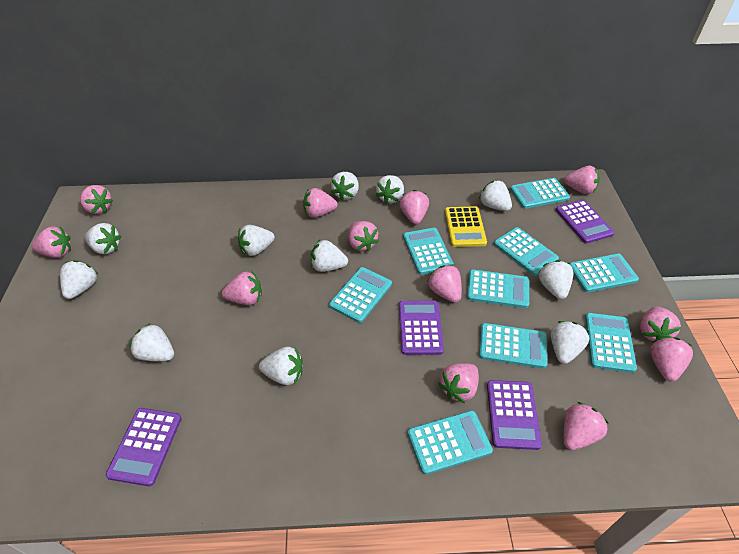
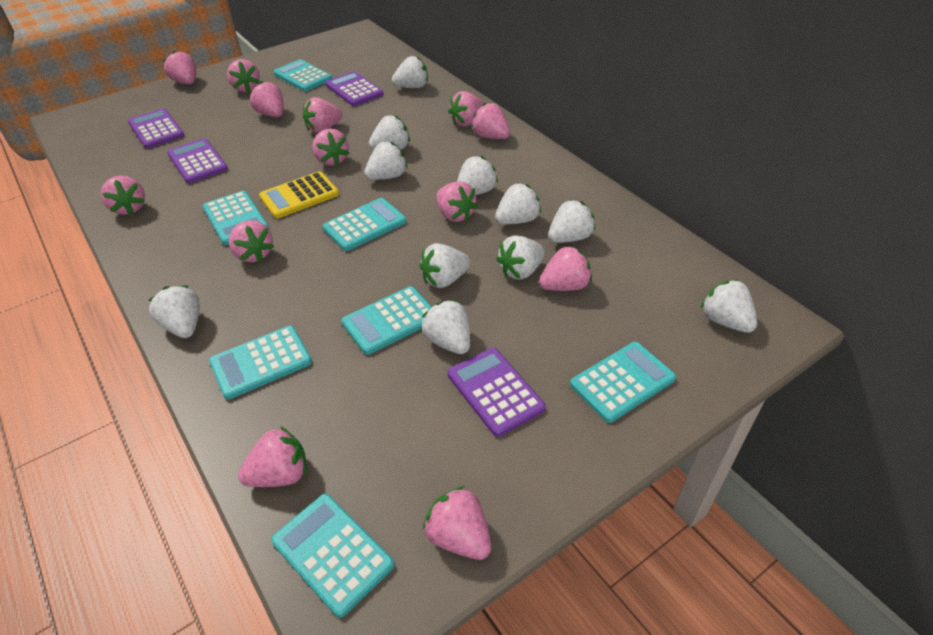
pink strawberry: [31,227,71,258] [80,185,113,214] [222,272,262,305] [303,188,338,218] [348,221,379,252] [400,190,429,224] [427,264,462,303] [439,363,479,403] [564,166,600,194] [564,402,609,450] [640,307,681,342] [650,337,693,382] = 12 -> [101,175,145,215] [163,51,196,84] [227,59,260,92] [229,220,274,262] [238,426,306,487] [249,81,283,117] [303,97,343,133] [312,128,350,166] [423,486,491,560] [436,181,478,222] [448,91,484,127] [471,103,510,139] [539,246,592,291] = 13
turquoise calculator: [329,267,392,323] [403,228,454,275] [408,410,493,475] [467,269,529,308] [479,323,548,369] [494,227,559,276] [510,178,570,209] [569,254,639,292] [585,313,637,373] = 9 -> [203,191,269,245] [209,326,312,400] [271,494,395,618] [274,59,332,91] [323,198,407,251] [341,286,432,355] [570,342,676,423] = 7

